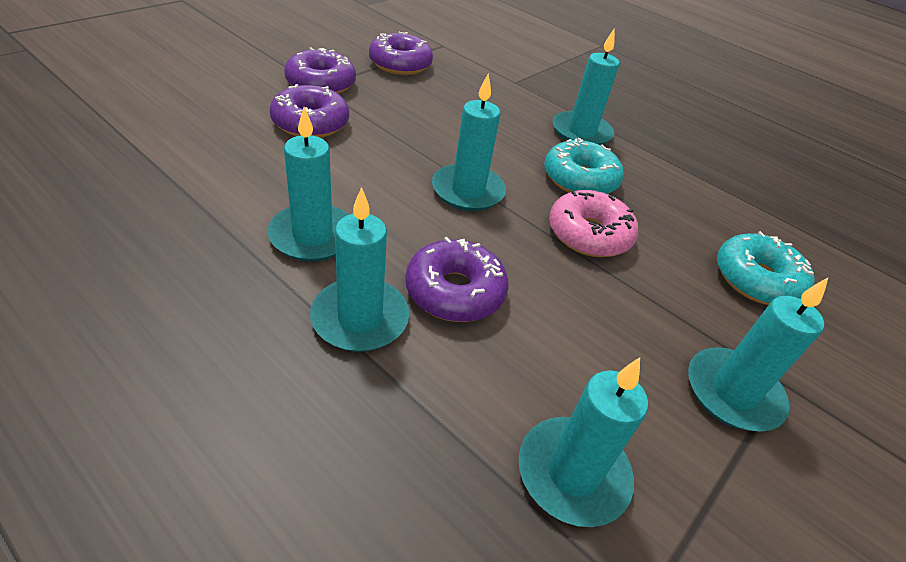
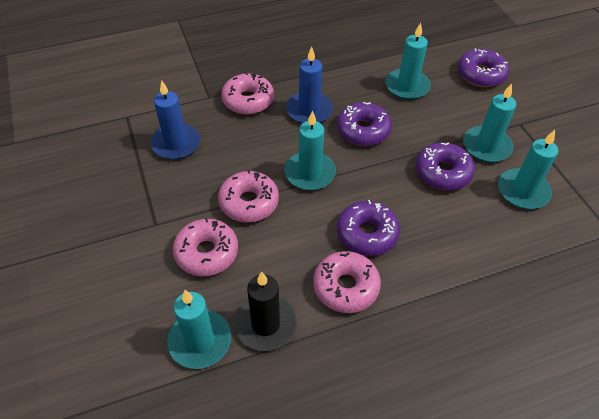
black candle: none = 0 -> [234,271,297,351] = 1
blue candle: none = 0 -> [150,80,200,160] [286,47,333,124] = 2
pink donut: [549,190,638,257] = 1 -> [173,218,238,276] [218,170,279,223] [221,72,274,115] [313,251,381,313] = 4
turquoise candle: [268,107,349,261] [310,187,409,352] [432,74,506,211] [519,357,648,527] [553,28,619,145] [688,277,829,432] = 6 -> [167,290,231,369] [284,110,336,190] [385,23,431,100] [463,83,516,162] [498,130,558,209] = 5
turquoise donut: [544,138,624,194] [717,231,815,305] = 2 -> none = 0

